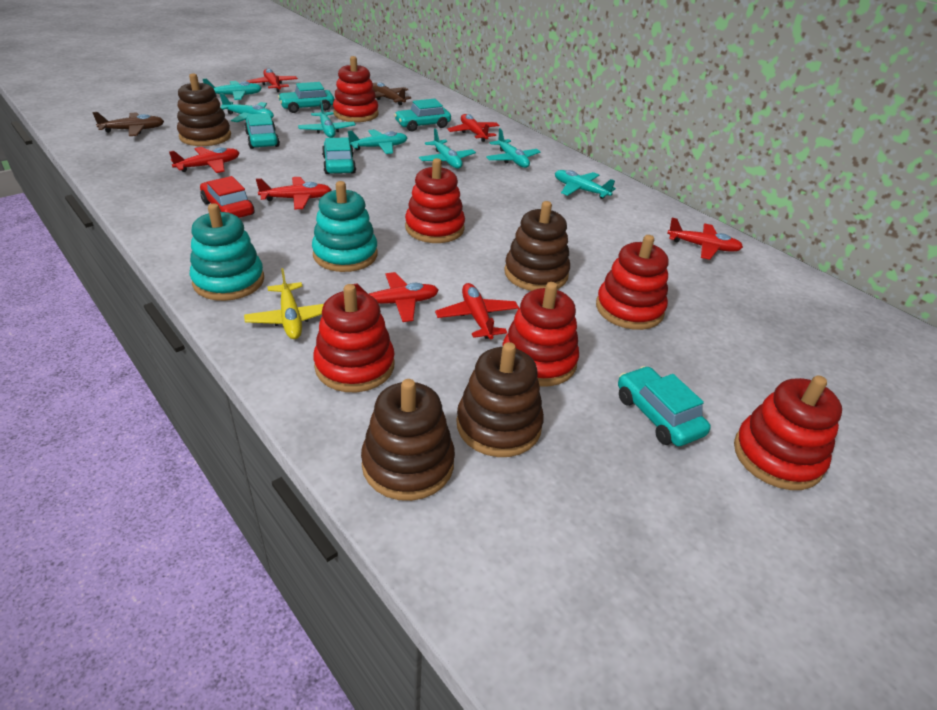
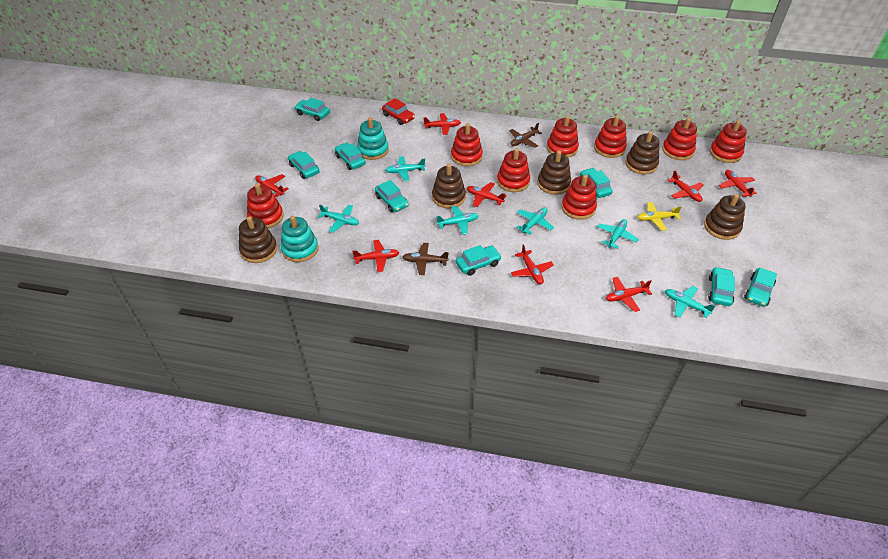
brown stacking toy: [177,73,231,146] [361,379,455,501] [457,342,544,457] [504,201,570,291] = 4 -> [239,216,277,263] [432,164,466,209] [537,151,571,195] [625,131,659,174] [704,194,745,240] = 5
red plane: [169,147,240,173] [247,69,298,92] [256,177,331,210] [353,272,439,322] [435,283,519,339] [448,114,499,142] [667,218,743,260] = 7 -> [255,174,289,197] [352,240,400,272] [423,113,461,135] [467,182,506,207] [511,244,554,284] [606,277,652,312] [667,170,703,202] [719,170,757,197] = 8
red stacking toy: [313,284,395,392] [333,56,379,122] [405,158,465,243] [502,282,579,386] [596,235,669,330] [734,375,842,490] = 6 -> [247,184,283,228] [451,123,483,166] [497,148,530,192] [547,115,579,158] [561,175,597,220] [594,115,627,158] [662,118,697,160] [710,120,747,163] = 8
turquoise car: [244,113,280,149] [278,82,334,113] [322,137,356,174] [394,99,451,131] [618,366,711,446] = 5 -> [288,151,320,179] [294,98,330,121] [335,143,366,170] [375,180,409,212] [456,245,502,276] [580,168,613,198] [708,267,735,306] [744,268,777,307] = 8
turquoise plane: [203,78,262,100] [220,93,274,122] [298,100,356,138] [348,129,408,154] [419,129,476,169] [486,128,540,168] [555,170,616,199] = 7 -> [318,204,359,232] [386,156,426,181] [436,206,479,235] [516,208,554,235] [597,219,639,249] [665,286,715,318] = 6

